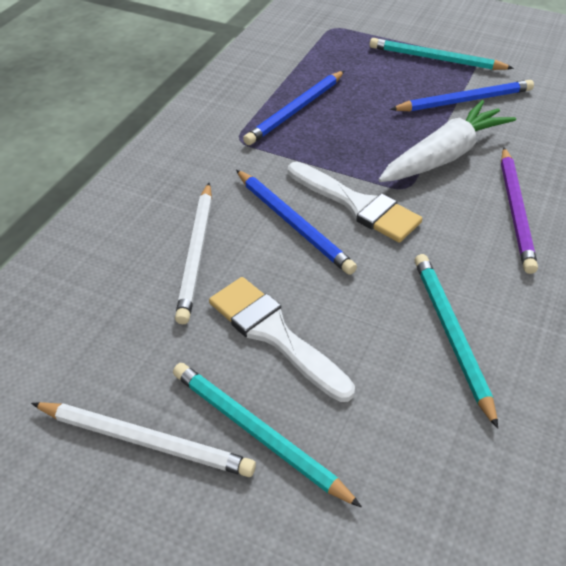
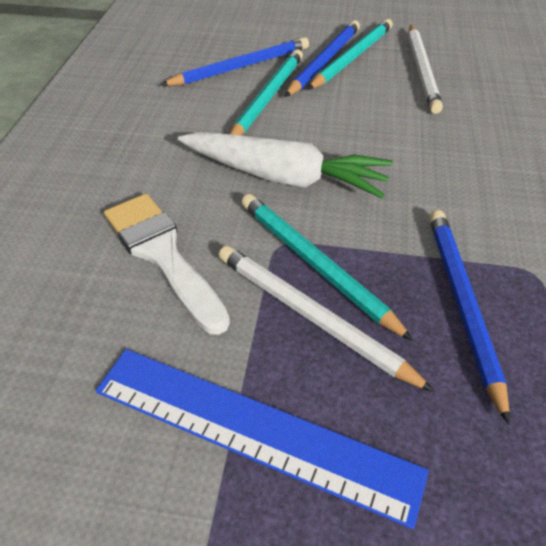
blue ruler: none = 0 -> [96,349,429,529] = 1
purple pencil: [501,147,538,274] = 1 -> none = 0
white brush: [209,277,355,402] [288,162,422,243] = 2 -> [104,194,230,335] = 1

